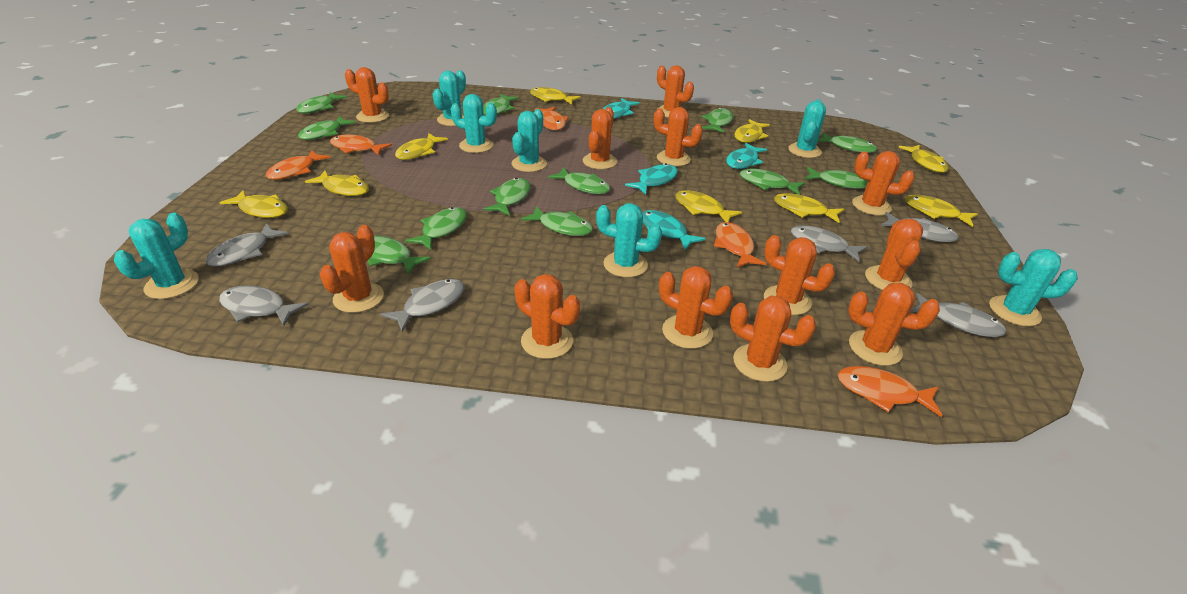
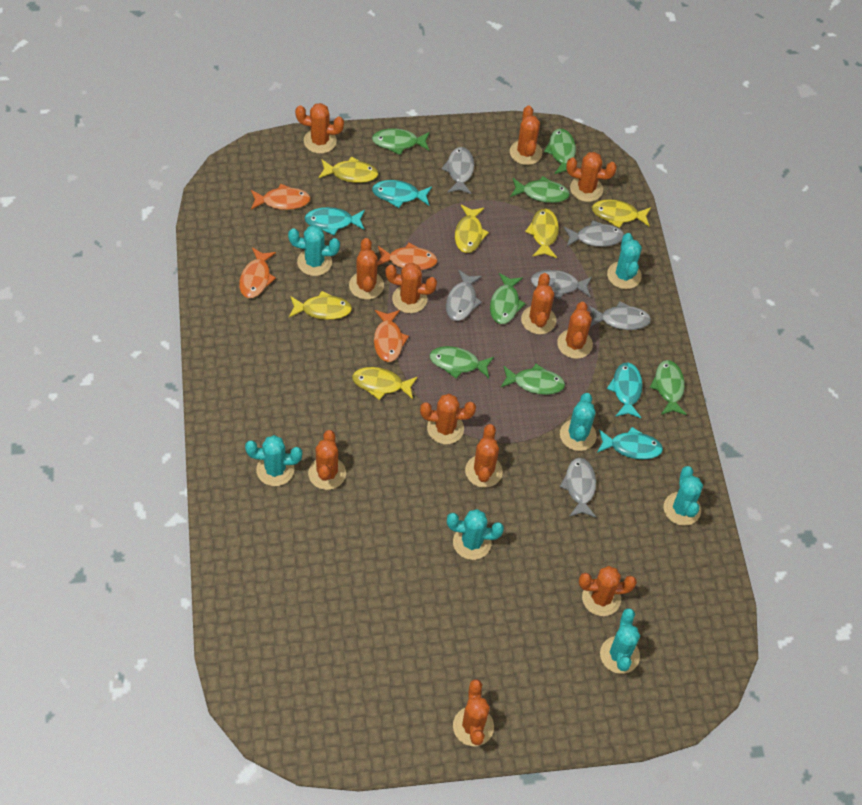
green fish: [296,92,347,113] [298,116,356,140] [368,236,431,275] [405,207,467,250] [483,94,519,115] [483,178,531,216] [521,206,593,236] [548,167,610,194] [702,107,733,133] [740,169,805,195] [805,167,868,189] [817,132,877,153] = 12 -> [372,128,430,155] [430,346,494,379] [490,273,526,324] [500,364,565,395] [510,176,570,203] [544,128,576,174] [650,360,687,415] = 7
orange fish: [266,150,330,180] [330,134,392,156] [535,107,569,130] [714,222,766,268] [838,366,942,417] = 5 -> [239,247,276,298] [251,184,311,210] [374,310,409,362] [377,243,438,270] = 4
yellow fish: [220,190,288,218] [305,170,369,196] [395,133,448,160] [530,87,581,105] [675,190,742,222] [734,119,770,143] [774,193,844,223] [898,145,949,173] [905,195,978,227] = 9 -> [289,291,352,320] [318,156,378,183] [352,367,418,400] [455,205,489,253] [525,209,559,258] [592,199,651,228] = 6

